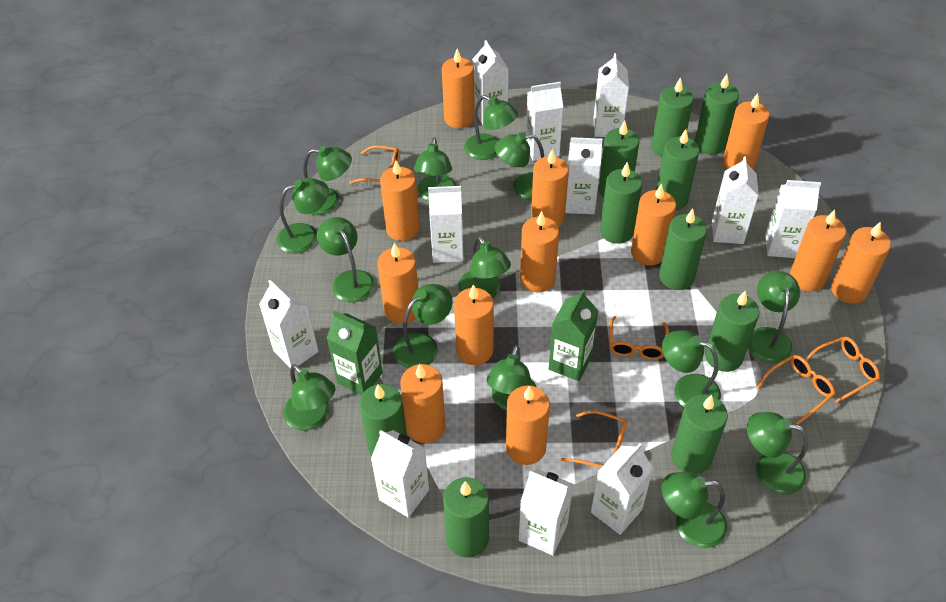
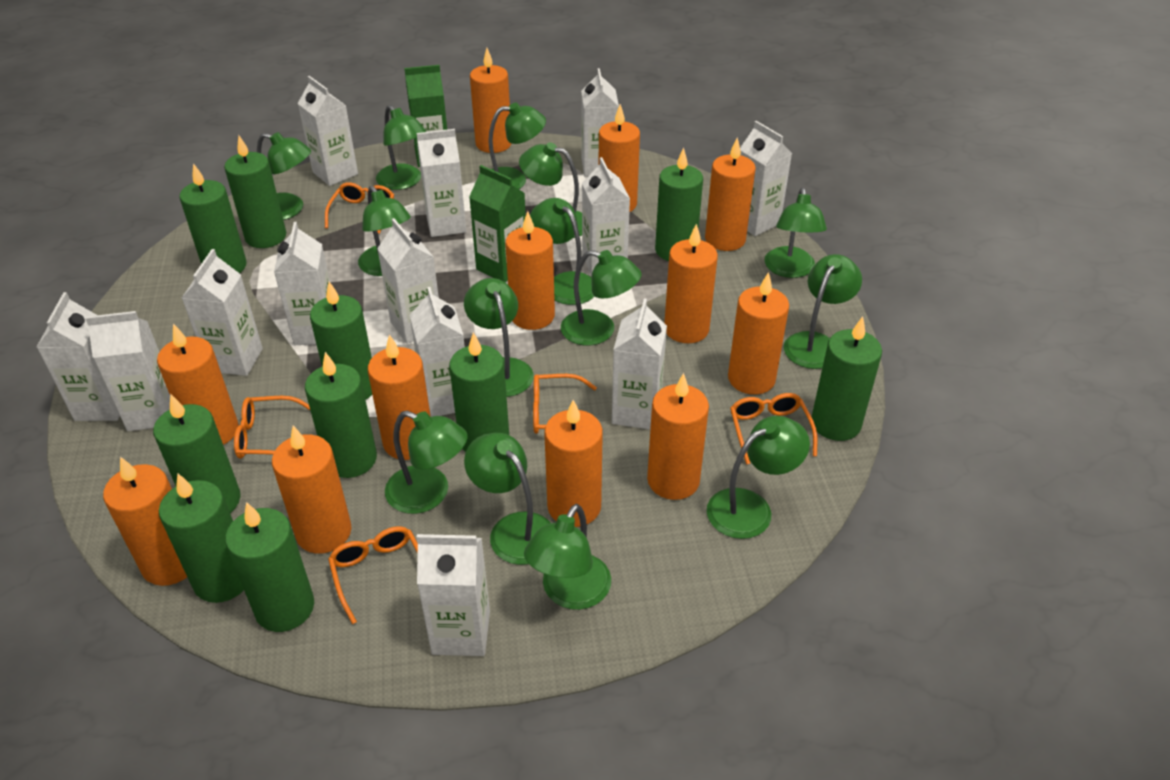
white carton: [259,280,319,368] [371,430,429,518] [428,186,464,263] [472,40,509,125] [519,469,573,555] [526,82,563,161] [565,137,602,214] [591,443,654,535] [593,53,629,137] [712,156,759,244] [765,180,821,258] = 11 -> [37,292,120,421] [85,311,170,431] [182,249,263,376] [274,222,330,345] [297,76,358,186] [377,218,439,344] [410,287,465,417] [416,534,490,656] [417,129,467,237] [581,68,619,177] [582,157,630,276] [612,298,667,429] [740,121,792,236] = 13

